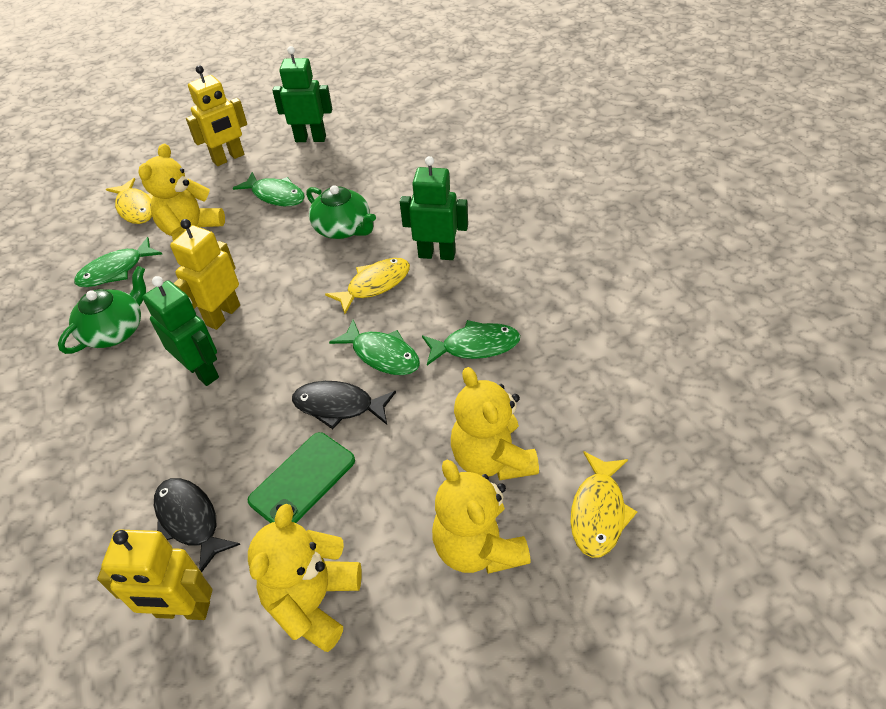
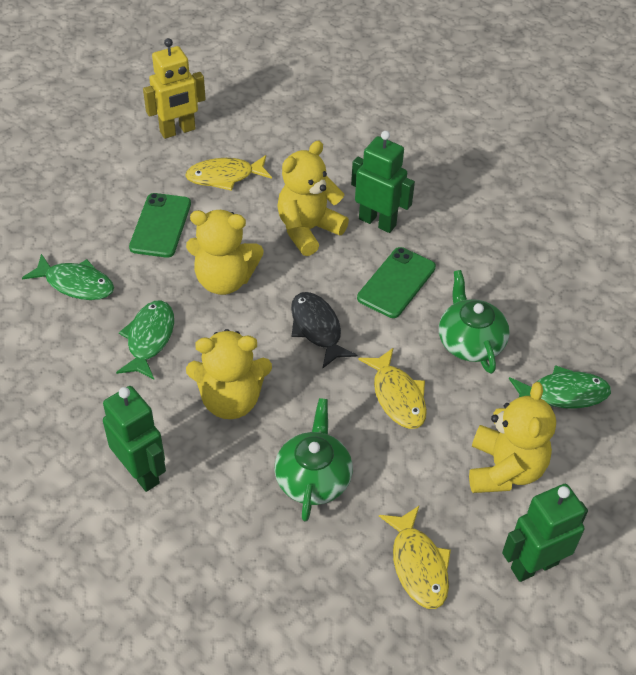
black fish: [154,478,241,572] [292,381,396,429] = 2 -> [291,292,357,368] = 1
green fish: [74,237,162,287] [233,172,305,206] [329,320,420,375] [422,320,520,365] = 4 -> [22,254,114,300] [116,300,174,379] [509,365,611,409] = 3
green phone: [248,432,355,523] = 1 -> [129,193,191,258] [357,247,436,318] = 2
yellow robot: [97,530,213,620] [170,219,240,330] [186,65,247,166] = 3 -> [143,38,206,139] = 1

